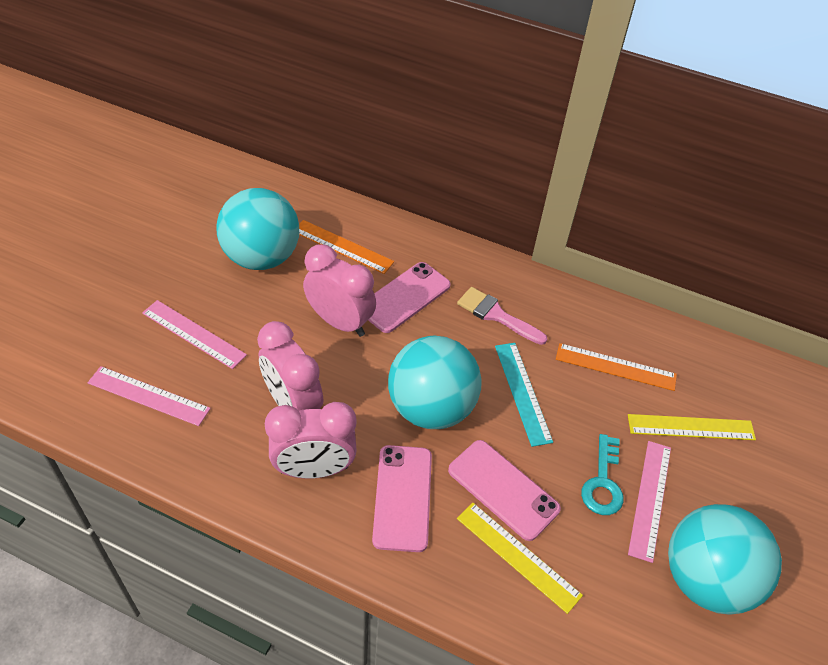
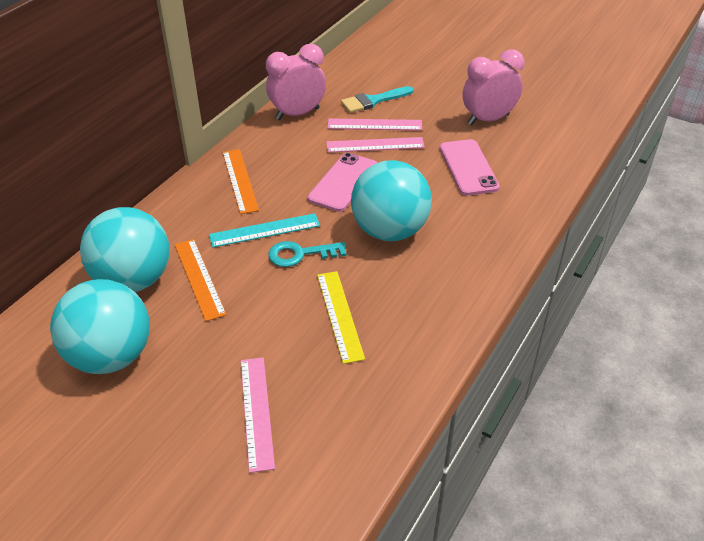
pink brush: [457,287,547,345] = 1 -> none = 0
pink clock: [257,321,323,411] [265,402,357,479] [303,244,376,337] = 3 -> [266,44,326,120] [463,49,524,125] = 2
pink phone: [368,262,451,333] [372,445,432,552] [448,440,561,541] = 3 -> [308,153,377,212] [440,139,500,196] = 2
turquoise brush: none = 0 -> [341,86,414,113] = 1
yellow ruler: [457,502,583,614] [628,414,756,440] = 2 -> [317,271,365,364] = 1

